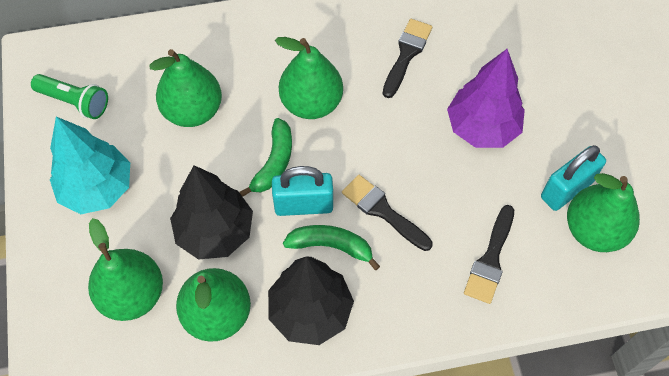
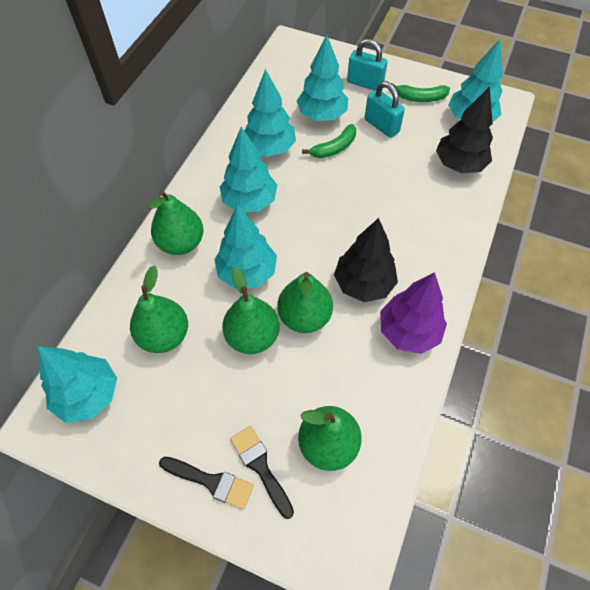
black brush: [342,175,432,251] [383,19,432,98] [464,205,514,304] = 3 -> [159,457,254,510] [230,426,294,519] = 2
green flashlight: [31,74,108,119] = 1 -> none = 0
turquoise tree: [50,117,130,214] = 1 -> [38,346,117,423] [214,205,277,289] [220,126,277,212] [245,69,296,157] [296,34,348,121] [448,39,503,122] = 6

